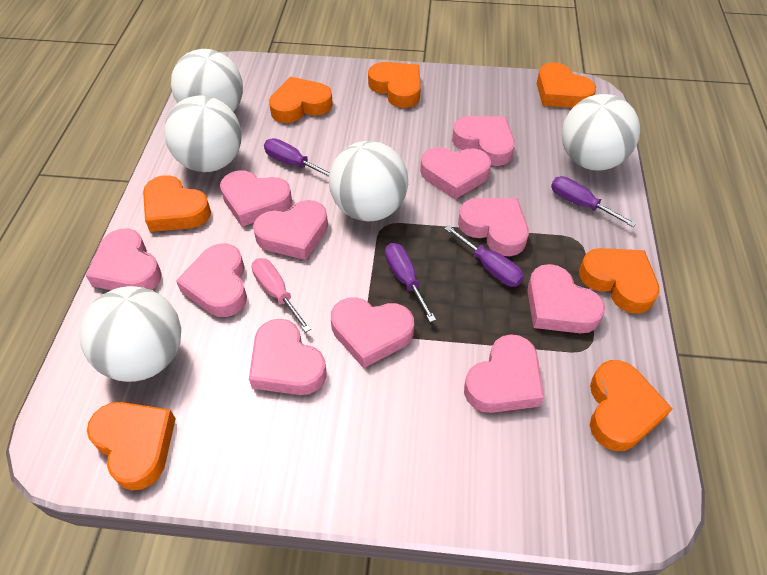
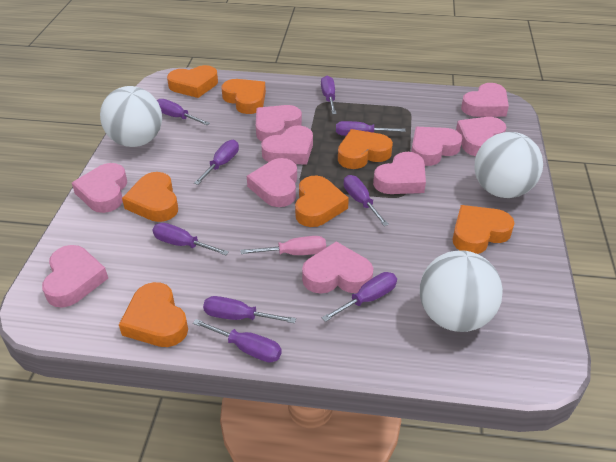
pink heart: [86,229,162,290] [176,244,247,317] [220,170,292,227] [249,319,327,395] [253,200,328,260] [331,297,414,368] [420,147,491,199] [452,116,515,166] [458,198,529,256] [464,334,544,413] [527,264,605,333] = 11 -> [42,245,108,308] [72,163,127,213] [247,158,297,207] [256,105,302,141] [261,126,313,165] [302,242,373,294] [373,152,426,194] [411,127,462,166] [456,117,506,156] [461,83,509,117] = 10
purple screwdriver: [264,138,330,177] [385,243,436,322] [444,225,524,287] [551,176,637,227] = 4 -> [152,223,229,255] [157,99,210,125] [193,319,282,363] [194,140,239,185] [203,296,296,323] [321,76,337,114] [322,272,397,322] [336,121,406,136] [344,175,389,226] = 9
white ball: [79,286,181,382] [164,96,242,172] [171,49,243,112] [329,141,408,221] [562,94,640,171] = 5 -> [100,86,162,147] [420,250,503,332] [474,132,543,198] = 3

